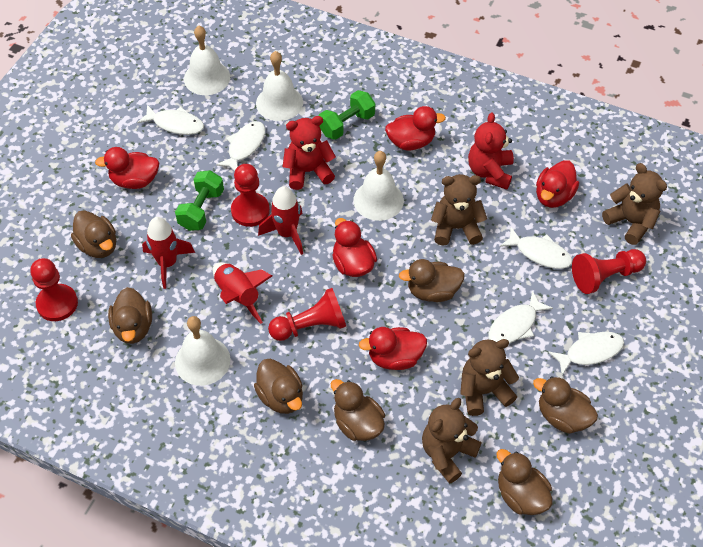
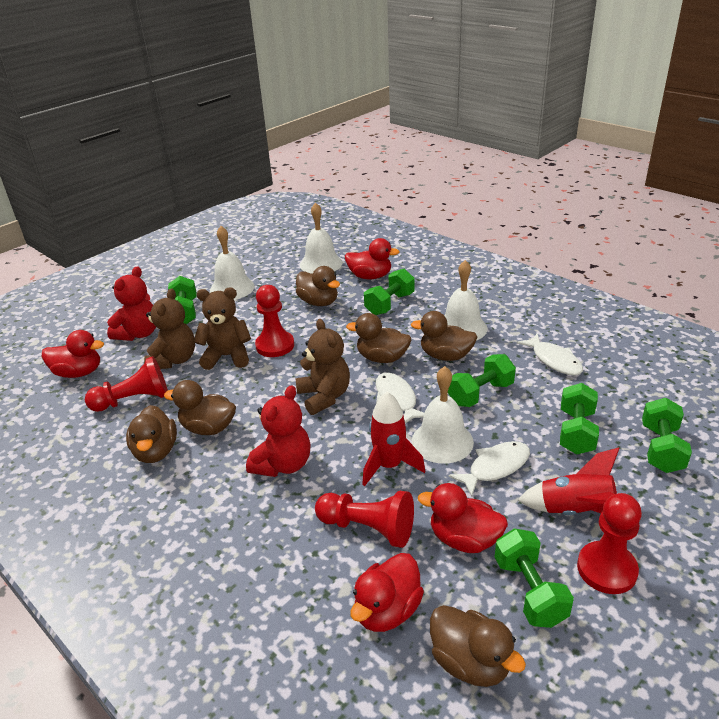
brown duck: [71,210,116,258] [108,287,152,344] [254,359,303,414] [331,379,385,441] [399,259,465,302] [496,449,552,515] [533,376,598,434] = 7 -> [126,405,177,463] [164,380,236,435] [296,266,340,306] [346,313,411,363] [411,311,477,361] [430,605,526,687] = 6
brown teddy bear: [422,398,482,484] [431,174,487,246] [460,339,519,416] [602,163,667,245] = 4 -> [144,288,195,369] [193,287,251,370] [295,319,350,415] = 3
green dumbbell: [175,170,224,231] [319,90,375,140] = 2 -> [168,276,197,324] [364,269,415,315] [448,354,516,407] [495,528,574,628] [560,383,599,454] [642,398,692,473] = 6
red duck: [95,147,159,189] [332,218,377,277] [359,327,427,370] [385,106,446,151] [536,160,579,208] = 5 -> [42,330,104,378] [345,238,400,279] [350,553,424,632] [418,483,508,553] = 4
red rocket: [142,217,195,289] [213,262,272,324] [258,186,303,255] = 3 -> [362,392,425,486] [518,448,620,515] = 2
white fish: [137,105,204,135] [216,121,265,171] [488,291,553,344] [500,227,573,269] [548,332,624,375] = 5 -> [376,372,424,424] [449,441,530,496] [517,333,583,375] = 3

